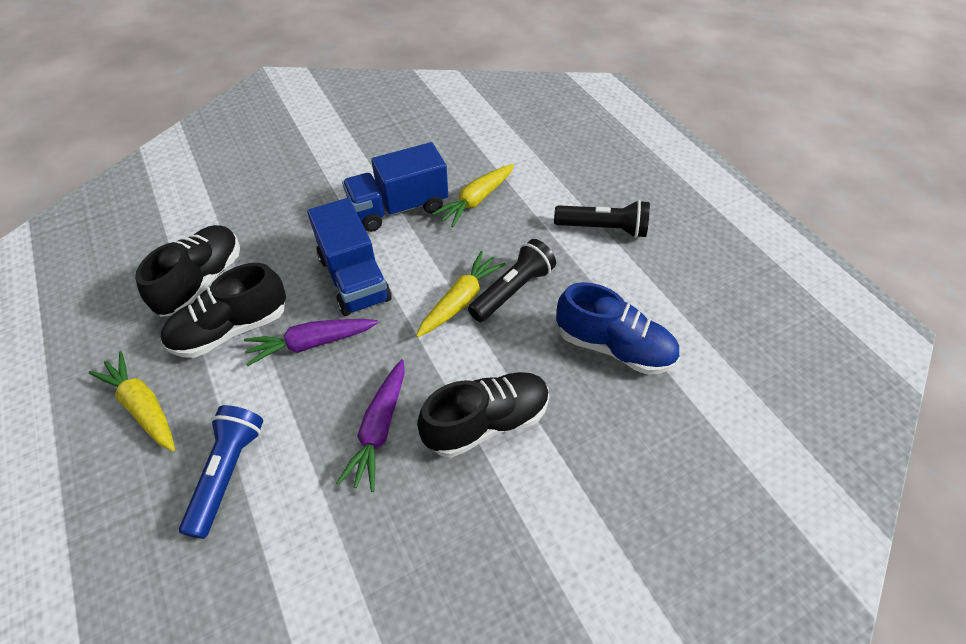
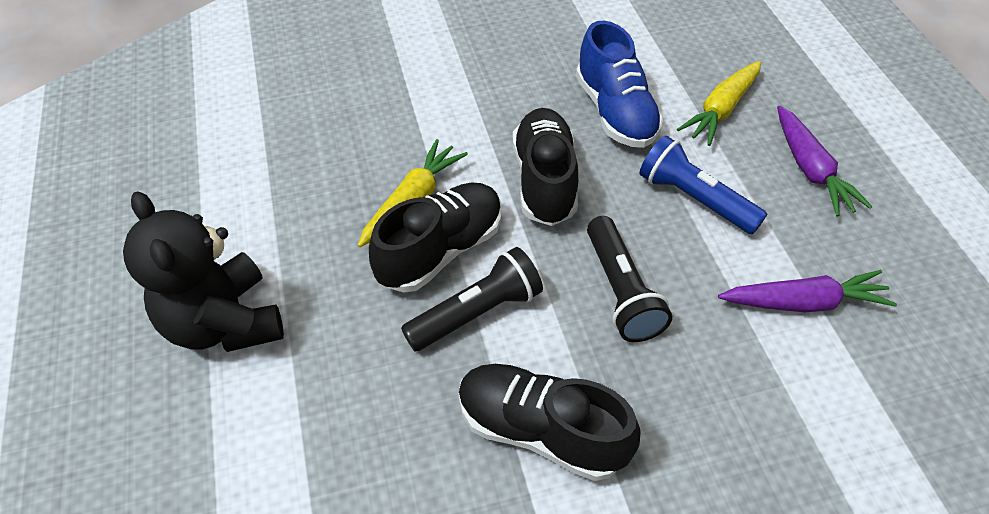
black teddy bear: none = 0 -> [123,191,284,352] = 1
blue truck: [307,198,392,316] [342,142,448,232] = 2 -> none = 0
yellow carrot: [89,351,175,451] [416,251,506,337] [432,164,514,227] = 3 -> [357,139,468,247] [677,61,761,146] = 2

